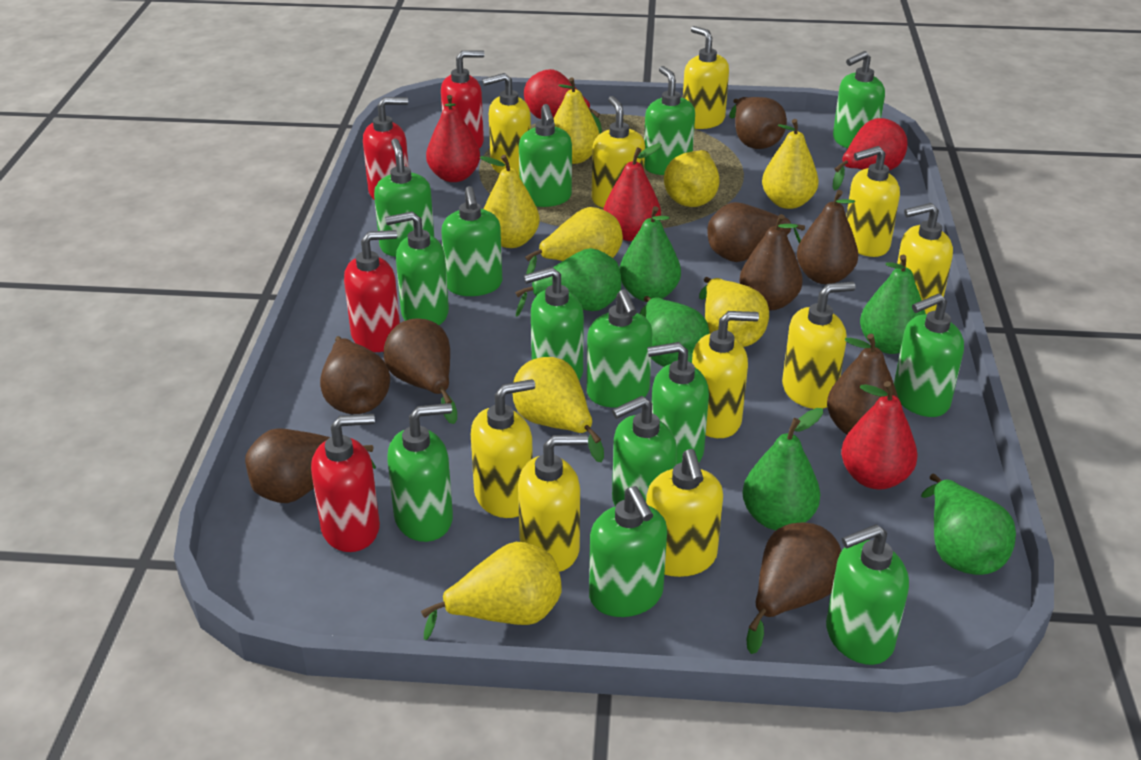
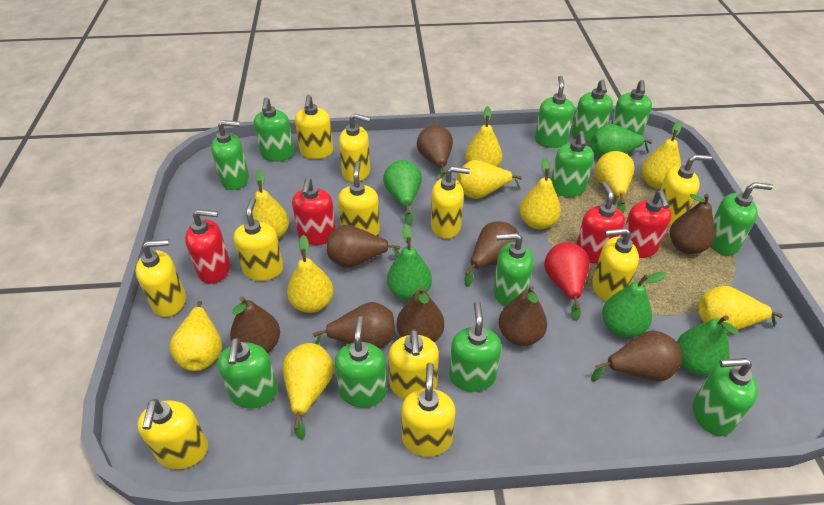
green pear: [515,248,621,317] [619,206,681,301] [639,296,709,367] [742,408,823,530] [860,255,926,354] [921,474,1016,575] = 6 -> [383,160,422,225] [387,224,432,301] [591,124,652,157] [602,272,666,338] [677,315,738,376] = 5
green soap dispenser: [374,138,434,257] [385,211,449,325] [387,403,453,542] [441,186,502,296] [519,104,572,207] [524,267,584,380] [587,289,653,408] [589,486,667,617] [612,396,677,506] [644,66,695,175] [647,342,709,465] [826,524,909,665] [833,51,885,148] [894,293,964,417] = 14 -> [211,120,249,190] [218,338,278,408] [254,97,294,162] [335,316,387,408] [449,301,501,392] [493,233,533,307] [535,76,575,148] [551,131,594,197] [572,79,613,143] [611,80,652,136] [693,358,758,436] [711,182,773,256] = 12
red pear: [426,95,480,182] [524,69,602,134] [604,143,662,241] [833,118,907,190] [841,381,917,490] = 5 -> [544,242,590,321] = 1
yellow pear: [421,542,562,640] [480,155,540,248] [513,357,604,462] [525,207,623,274] [554,77,600,164] [664,150,720,207] [699,277,769,347] [762,119,819,209] = 8 -> [169,301,222,371] [252,169,289,239] [282,343,334,440] [287,235,333,313] [457,160,522,199] [465,106,502,167] [520,158,561,229] [595,151,635,214] [641,121,682,189] [698,286,783,333] = 10
yellow soap dispenser: [471,379,535,518] [482,73,531,174] [518,434,588,572] [592,96,645,208] [646,449,723,577] [683,26,729,129] [692,311,759,438] [782,282,856,409] [846,146,900,257] [897,203,953,314] = 10 -> [135,239,186,317] [137,399,208,469] [233,198,283,281] [295,95,333,159] [338,161,380,236] [339,113,370,182] [388,330,439,399] [401,363,456,457] [431,166,470,239] [592,228,639,301] [660,155,712,226] = 11

